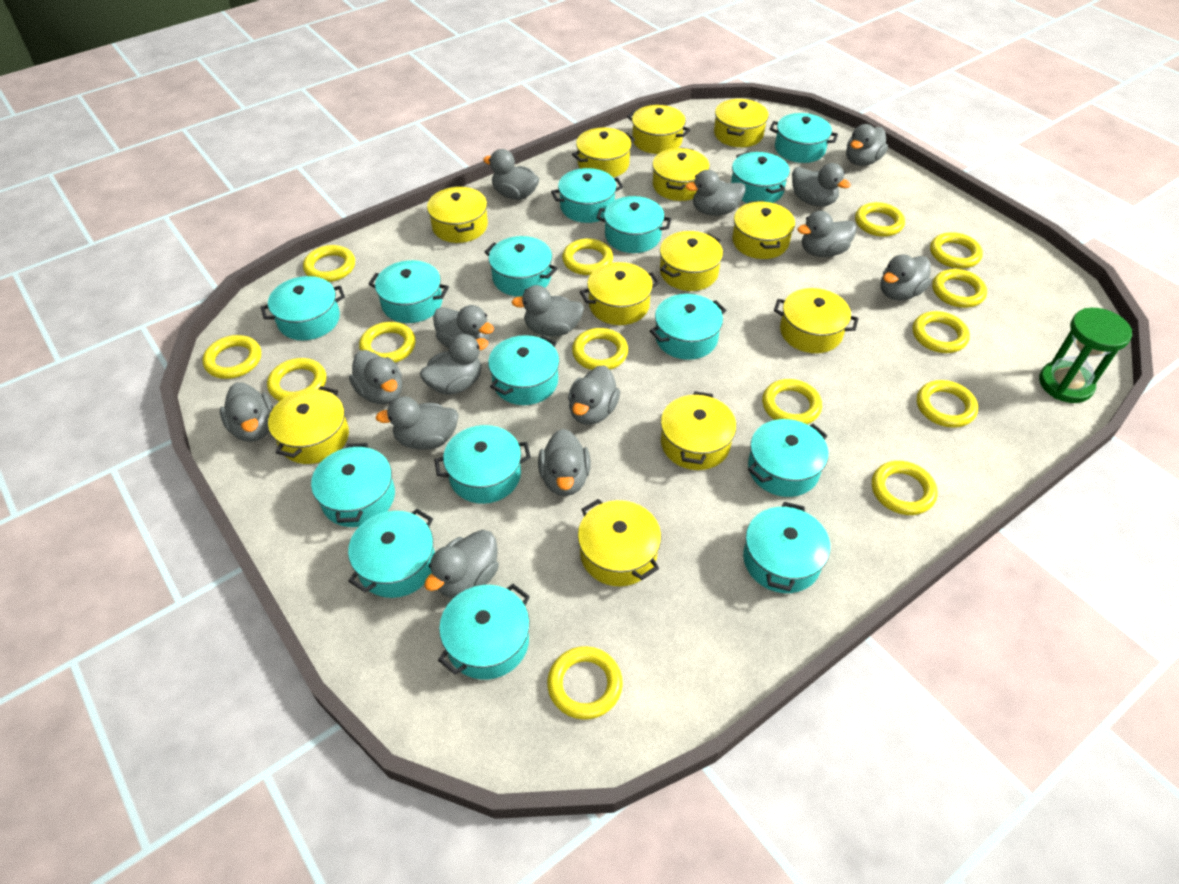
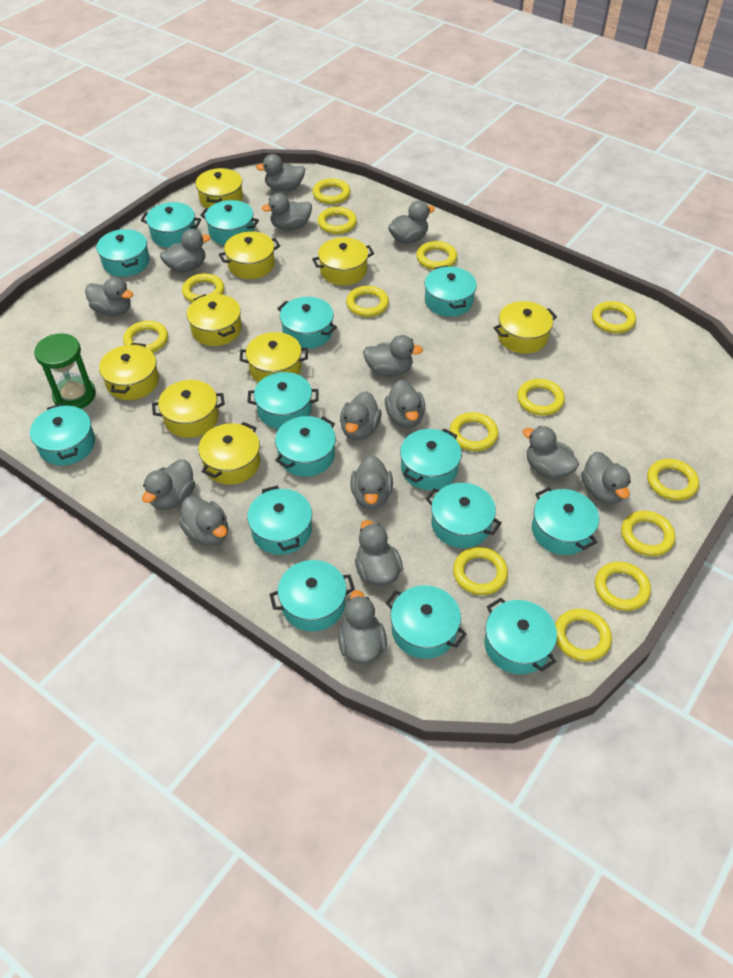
yellow pot: [268,386,349,464] [427,186,488,243] [572,128,635,178] [578,499,661,586] [580,262,659,325] [627,105,691,154] [652,148,710,201] [660,231,723,291] [661,391,736,470] [714,99,769,147] [732,201,795,259] [774,288,859,353] = 12 -> [99,343,159,400] [152,380,225,438] [187,294,242,346] [195,168,243,208] [198,422,260,485] [219,231,280,279] [240,332,308,383] [312,237,374,285] [493,301,557,354] = 9

